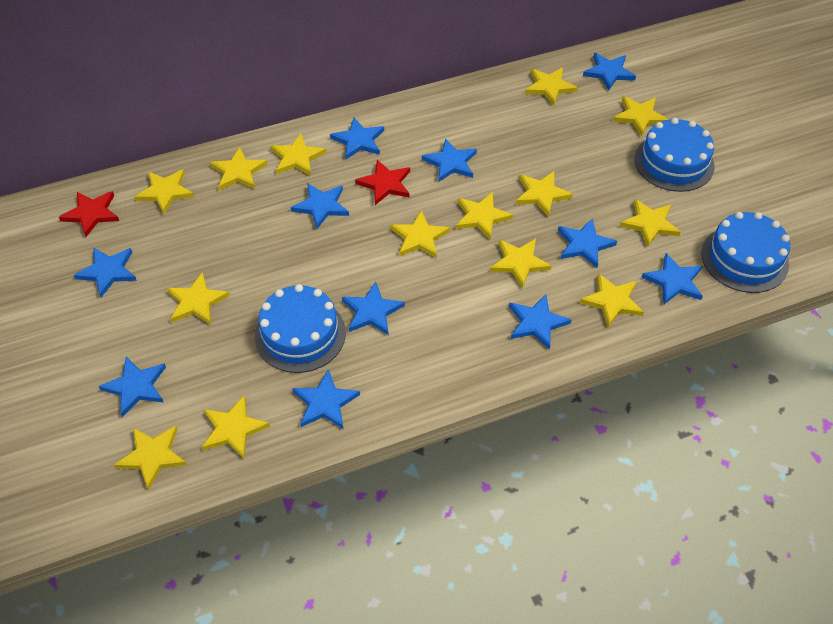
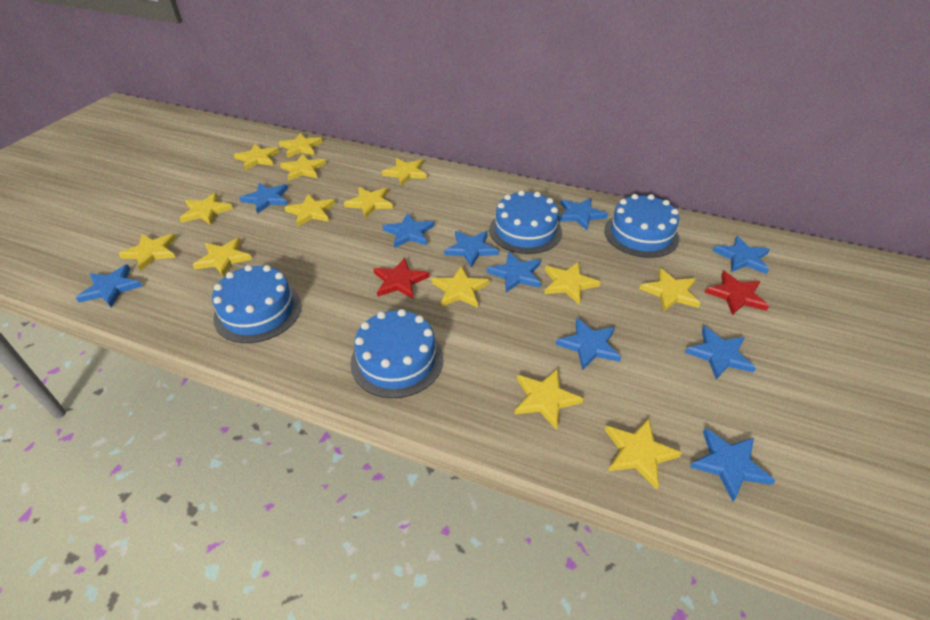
blue cake: [255,284,346,373] [634,118,715,192] [701,212,790,293] = 3 -> [212,265,301,343] [350,309,443,398] [489,190,562,254] [604,194,679,258] = 4
blue star: [74,248,137,297] [99,357,166,417] [291,183,349,229] [292,369,360,429] [330,118,384,159] [342,282,405,335] [422,139,477,182] [509,294,571,350] [558,218,617,268] [583,53,636,90] [641,253,703,304] = 11 -> [76,264,143,307] [239,183,288,214] [383,213,434,248] [444,231,499,268] [487,251,541,293] [556,318,621,370] [558,198,608,230] [685,326,756,380] [690,428,775,501] [713,236,770,274] = 10

